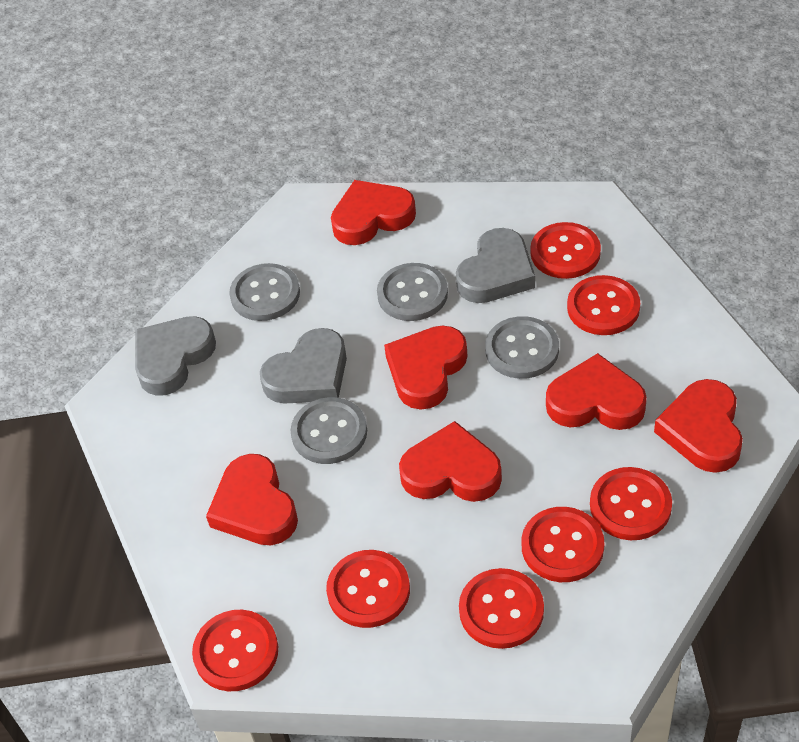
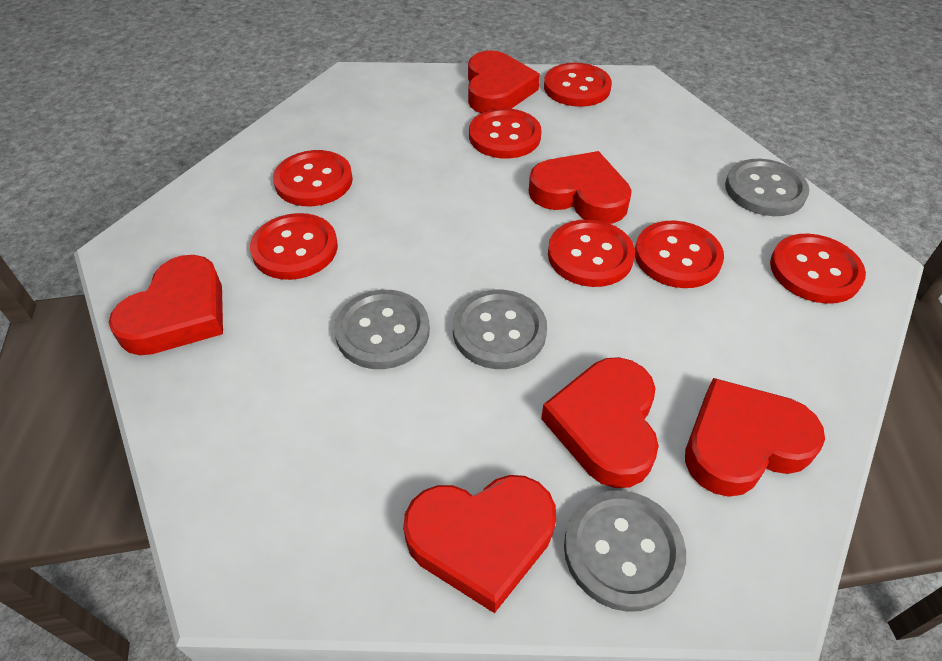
grey heart: [135,316,216,396] [260,328,347,404] [456,228,535,303] = 3 -> none = 0

